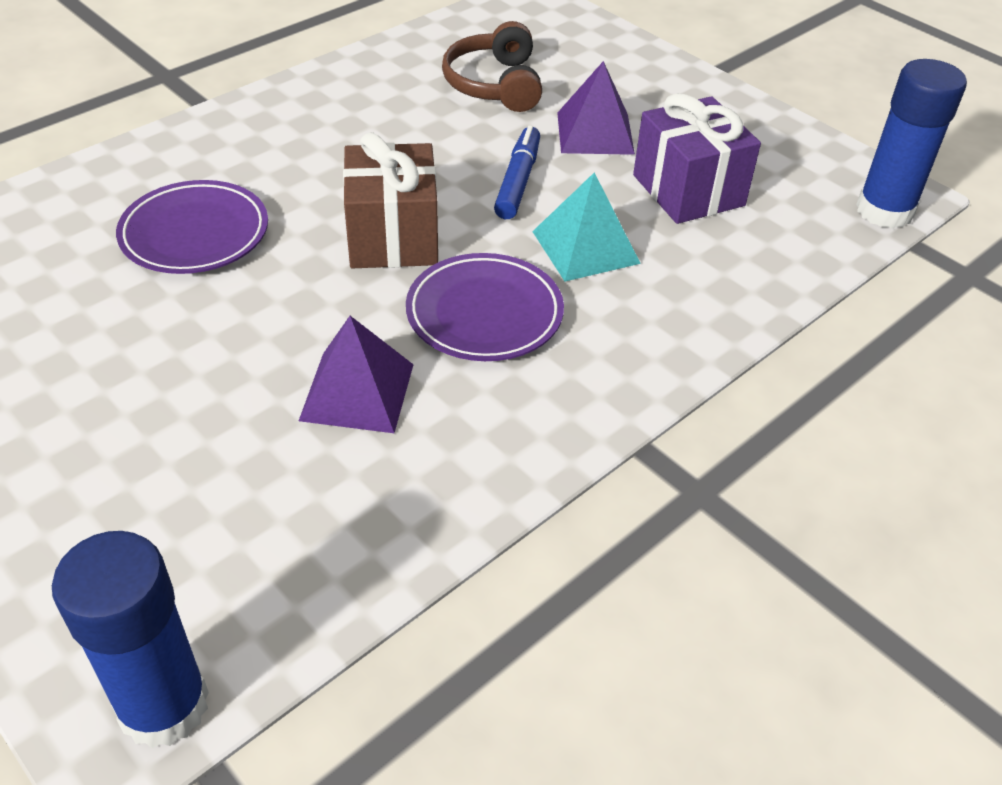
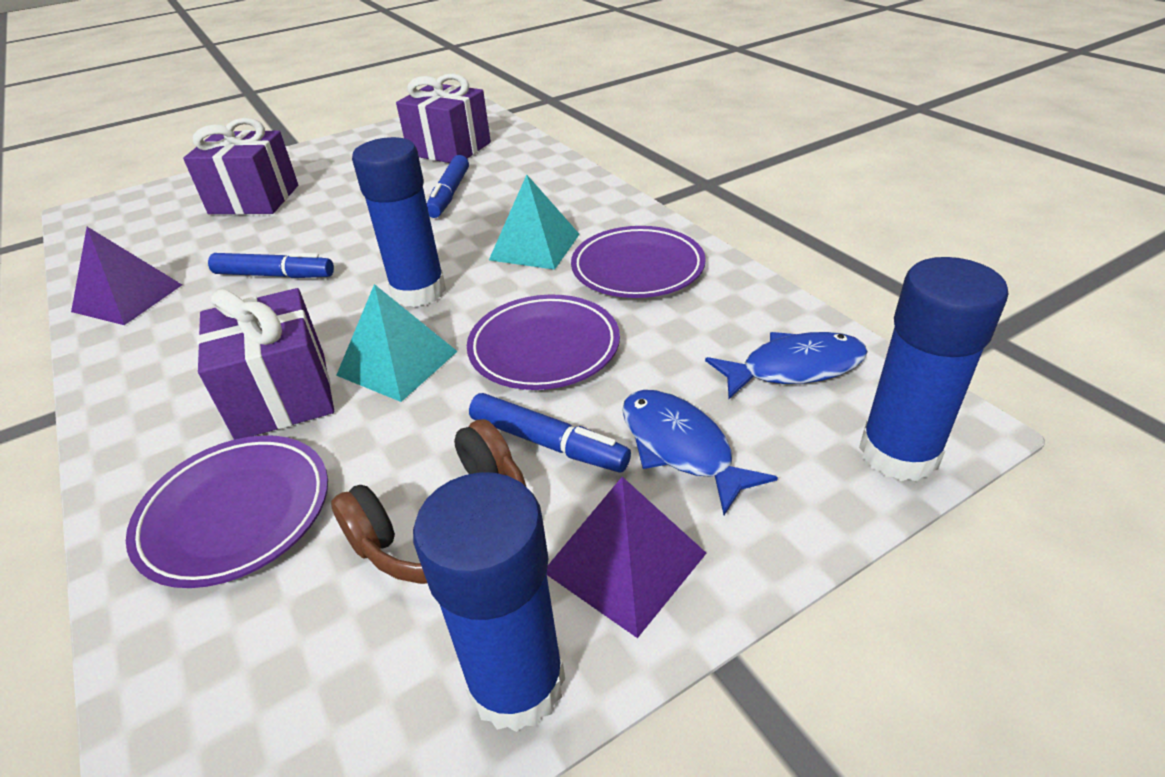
blue fish: none = 0 -> [622,390,778,515] [705,332,868,399] = 2
blue glue stick: [52,531,209,748] [856,59,967,229] = 2 -> [352,137,446,307] [413,472,565,732] [859,257,1008,481] = 3
blue marker: [494,125,540,219] = 1 -> [208,252,334,278] [427,155,469,218] [469,393,631,472] = 3
brown gift: [343,132,438,268] = 1 -> none = 0
purple gift: [633,93,761,224] = 1 -> [183,118,298,215] [197,288,334,440] [396,73,491,163] = 3
purple plate: [116,180,268,274] [406,253,564,361] = 2 -> [126,435,328,588] [467,295,620,390] [571,226,706,298] = 3
turquoise pyramid: [532,173,641,282] = 1 -> [336,284,458,402] [489,175,580,270] = 2

